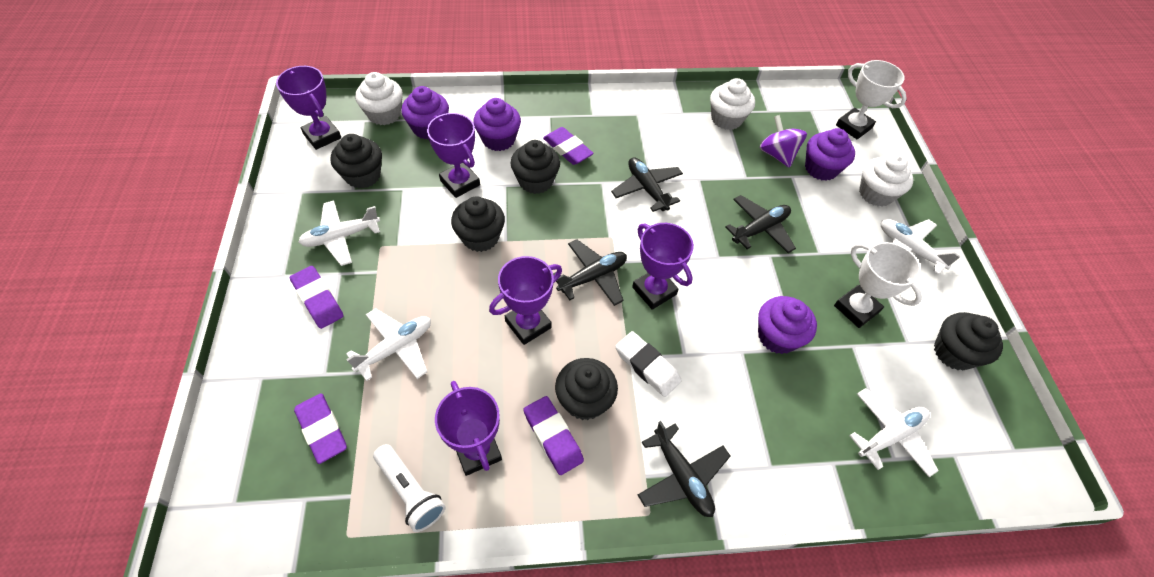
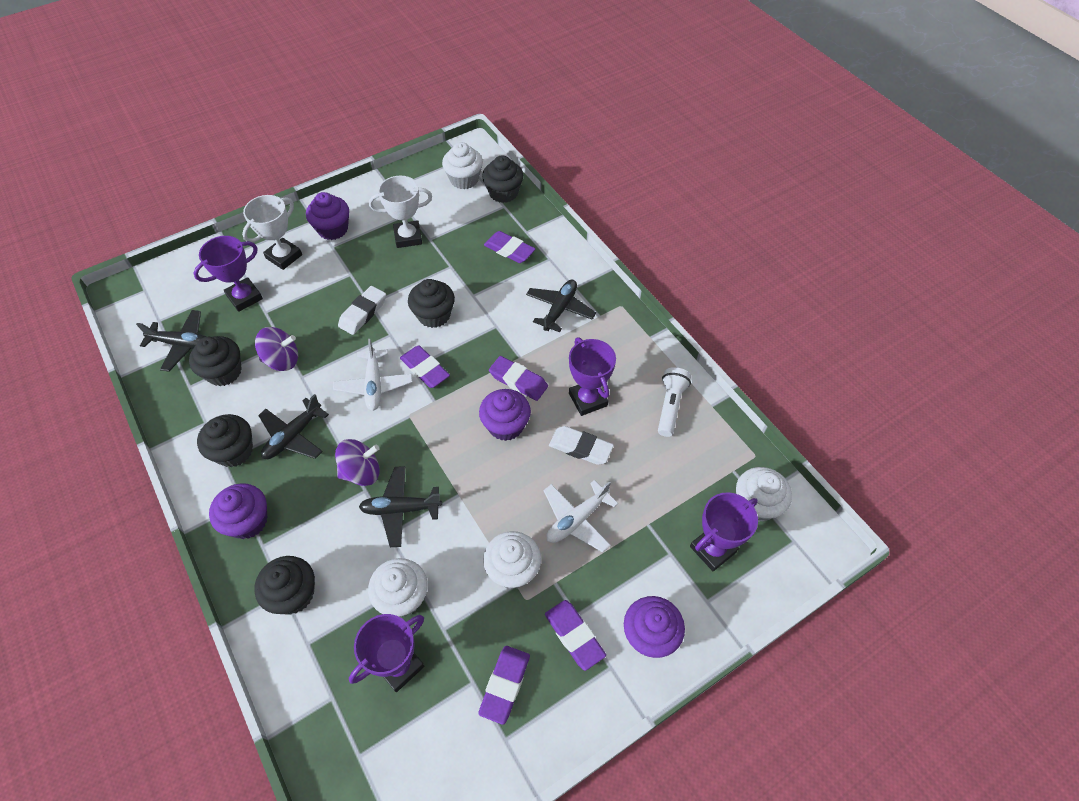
purple eraser: [290,266,344,329] [294,393,347,464] [523,396,584,475] [543,127,594,165] = 4 -> [400,346,450,388] [478,646,530,725] [484,231,535,263] [489,356,548,401] [545,600,606,671] = 5
purple spinning top: [759,115,807,168] = 1 -> [255,327,298,371] [335,439,380,486] = 2
purple trophy: [276,66,341,150] [427,113,480,198] [435,381,502,476] [489,256,562,345] [632,223,694,310] = 5 -> [194,236,263,312] [349,614,424,692] [569,338,616,416] [690,492,758,571] = 4
white cupcake: [355,72,403,125] [710,78,755,130] [859,154,914,207] = 3 -> [368,558,428,617] [442,142,483,189] [483,531,541,589] [736,467,792,522] = 4
white eraser: [615,331,682,397] = 1 -> [338,286,386,335] [549,426,614,465] = 2
white plane: [298,200,380,266] [346,308,431,381] [849,388,939,477] [881,219,961,275] = 4 -> [333,339,412,411] [543,480,618,553] = 2

